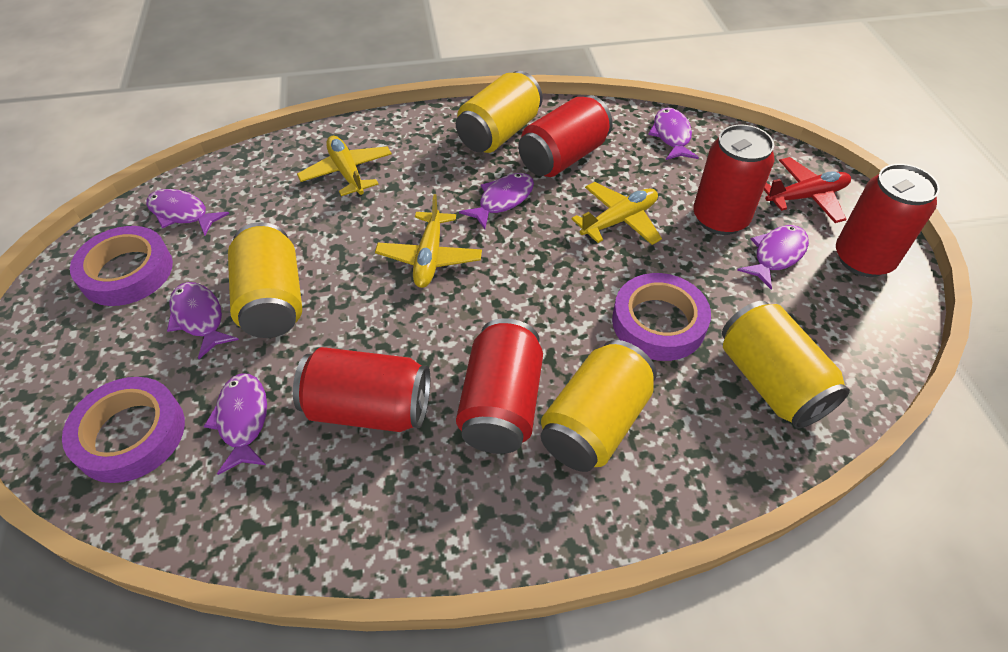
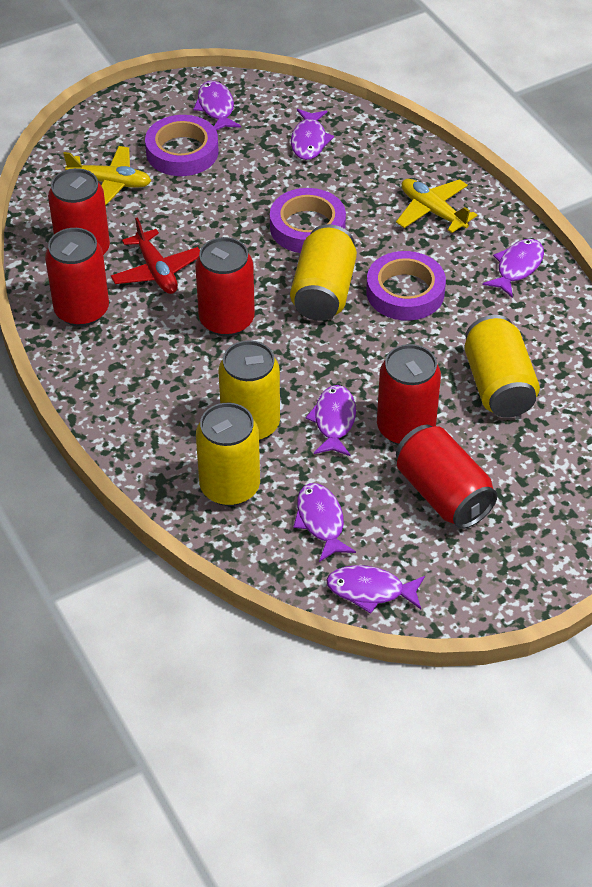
yellow plane: [297,136,392,196] [375,194,482,288] [572,182,662,245] = 3 -> [63,146,151,206] [396,179,477,233] = 2

